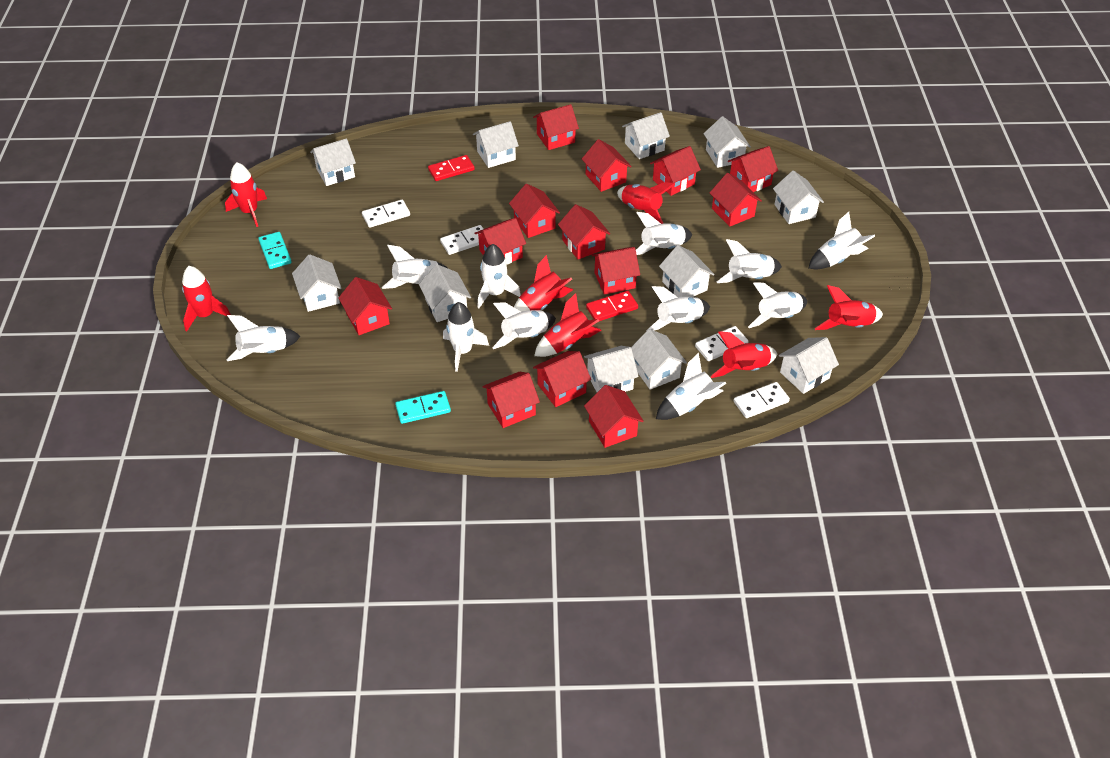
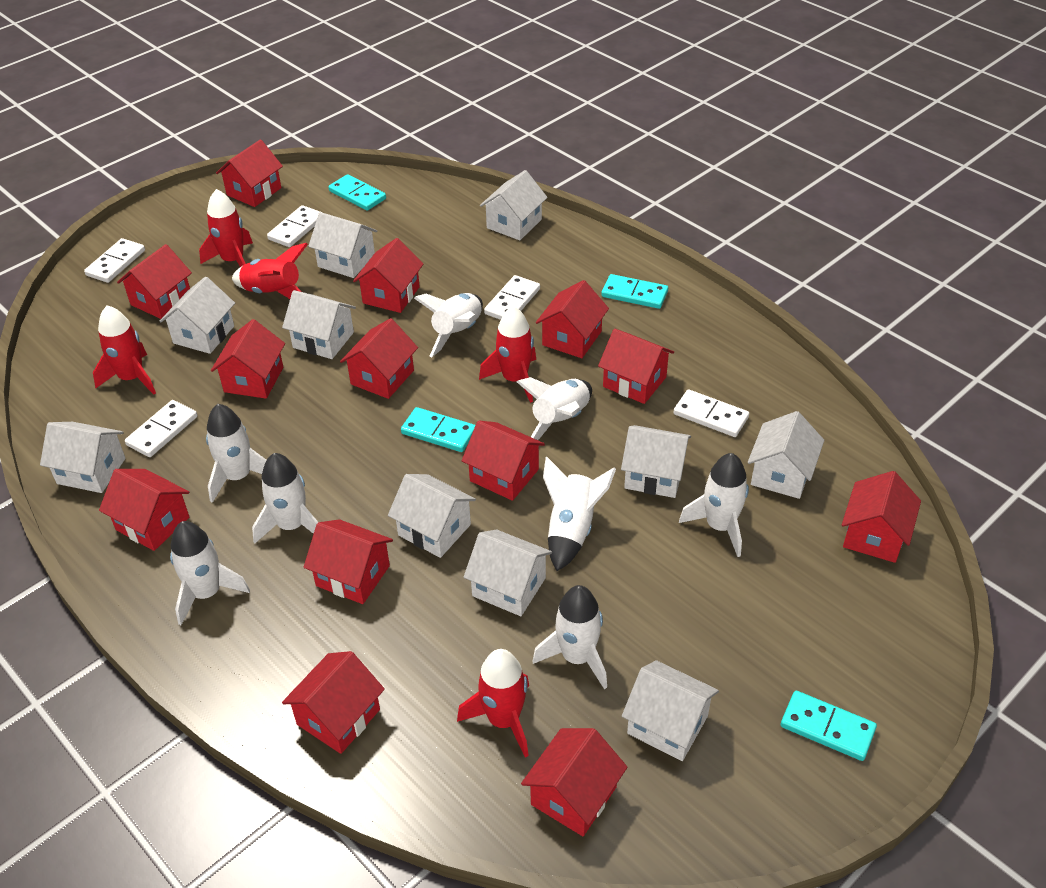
red domino: [428,155,475,181] [586,291,638,322] = 2 -> none = 0
red rocket: [182,266,231,332] [225,162,267,227] [514,255,573,312] [534,293,602,357] [617,182,675,224] [710,331,777,378] [815,285,883,330] = 7 -> [93,305,156,395] [199,189,253,267] [232,243,308,299] [457,649,529,758] [479,306,536,403] = 5
turquoise domino: [258,232,292,269] [395,391,451,424] = 2 -> [329,174,386,211] [401,407,476,452] [601,274,668,309] [781,691,877,761] = 4
white domino: [362,200,410,228] [440,225,483,255] [695,326,749,361] [734,382,790,418] = 4 -> [84,238,145,283] [125,400,197,457] [267,205,323,247] [484,275,540,320] [673,389,749,437] = 5
white house: [292,254,341,312] [310,138,356,186] [419,264,471,322] [473,121,519,168] [584,346,639,392] [622,112,670,159] [631,329,687,390] [659,245,715,297] [703,116,751,168] [773,170,824,224] [779,337,839,394] = 11 -> [40,422,126,493] [160,277,235,354] [282,290,356,359] [308,212,377,278] [388,474,476,558] [464,530,552,616] [480,170,548,240] [621,425,691,498] [622,660,719,761] [748,411,824,499] = 10
white rocket: [227,315,301,361] [382,245,449,289] [443,302,489,372] [477,244,521,308] [492,303,556,349] [636,212,692,255] [646,286,710,331] [656,353,726,420] [717,239,782,283] [748,282,807,328] [808,212,875,269] = 11 -> [170,521,250,625] [206,404,266,503] [252,453,318,544] [414,293,483,357] [517,377,592,440] [533,585,607,689] [543,456,616,571] [679,453,749,557] = 8

